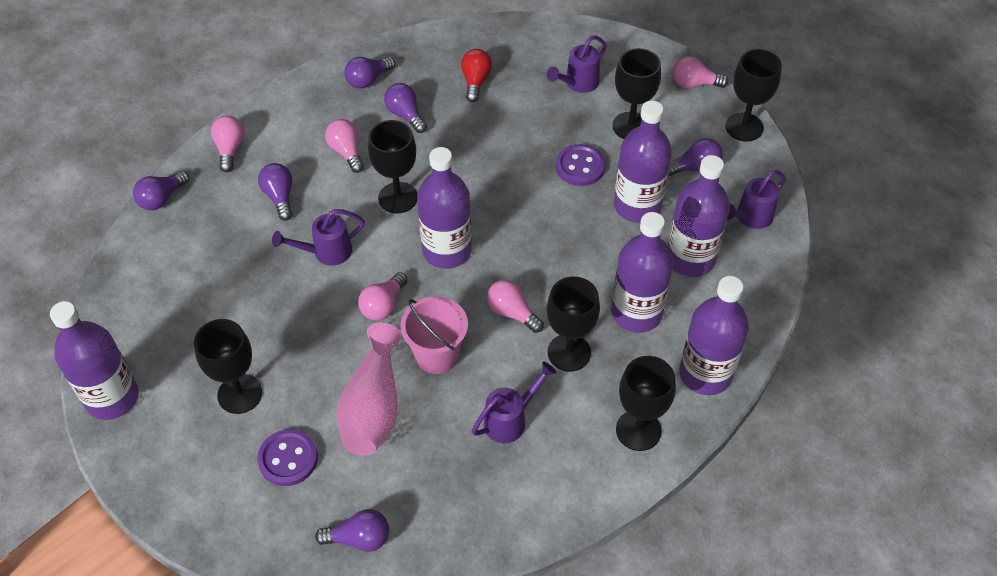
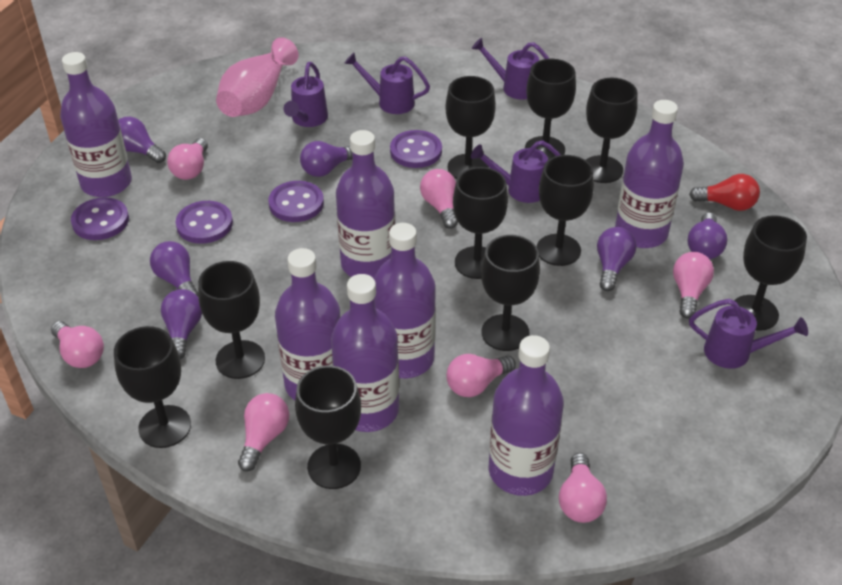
black goblet: [194,319,262,414] [368,120,417,213] [547,276,600,372] [612,48,661,139] [616,356,676,451] [725,49,782,141] = 6 -> [114,326,191,448] [198,261,265,379] [295,365,361,489] [445,76,496,179] [453,167,508,279] [481,235,540,351] [525,59,576,160] [536,155,594,266] [586,78,638,183] [731,215,807,331] = 10
pink bucket: [400,296,468,374] = 1 -> none = 0
pink light bulb: [211,115,244,172] [325,119,364,173] [358,272,408,320] [487,280,544,333] [672,56,728,88] = 5 -> [51,321,104,368] [167,138,208,180] [238,393,289,471] [420,169,458,229] [446,354,516,397] [559,453,607,523] [673,252,714,319] = 7
purple bottle: [50,301,139,420] [417,147,472,269] [611,212,674,333] [614,100,672,223] [668,155,730,277] [679,276,749,395] = 6 -> [60,52,132,197] [275,248,340,400] [331,274,399,432] [336,130,395,279] [374,223,436,379] [489,335,564,496] [615,100,684,248] = 7
purple button: [257,429,318,486] [556,144,606,186] = 2 -> [71,197,129,240] [176,201,233,244] [268,181,324,222] [390,130,442,168] = 4
purple watering can: [272,209,365,266] [471,361,557,443] [547,35,607,93] [727,170,786,229] = 4 -> [284,62,328,127] [344,52,430,114] [471,140,561,203] [472,38,549,99] [689,299,808,369] = 5

